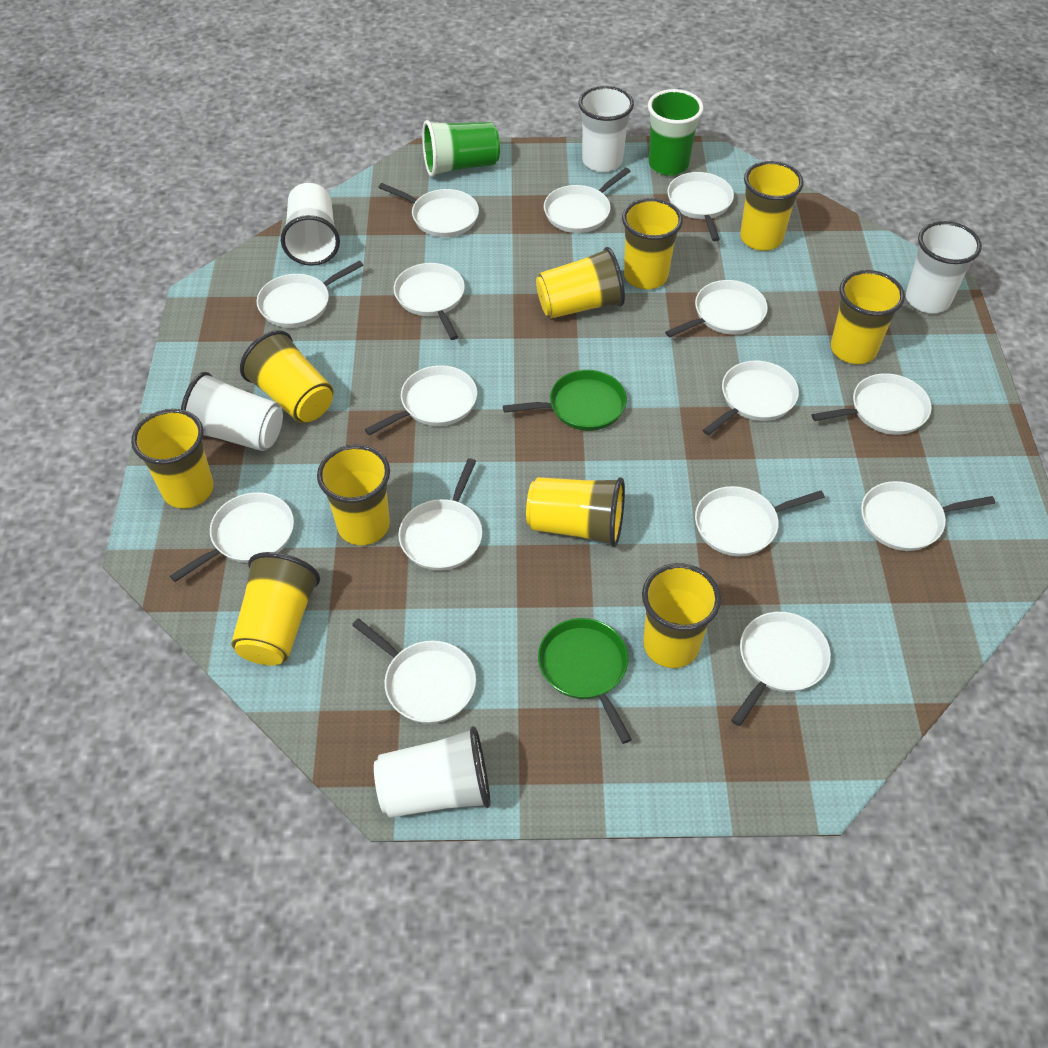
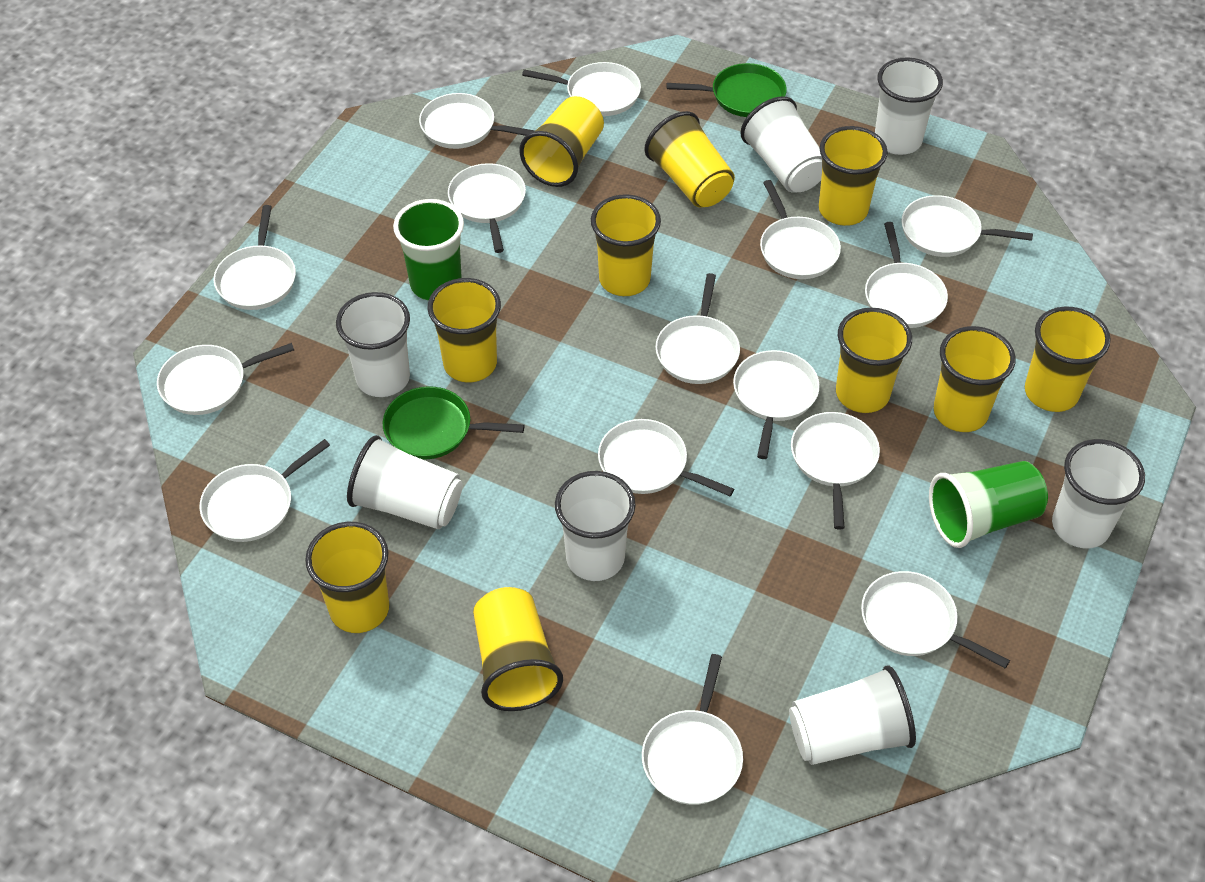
white cup: [181,372,283,451] [281,183,340,266] [374,726,491,818] [579,86,634,172] [906,221,982,313] = 5 -> [336,292,410,397] [347,435,463,529] [555,471,636,581] [740,96,822,193] [789,666,916,765] [875,57,943,155] [1052,439,1145,548] = 7

